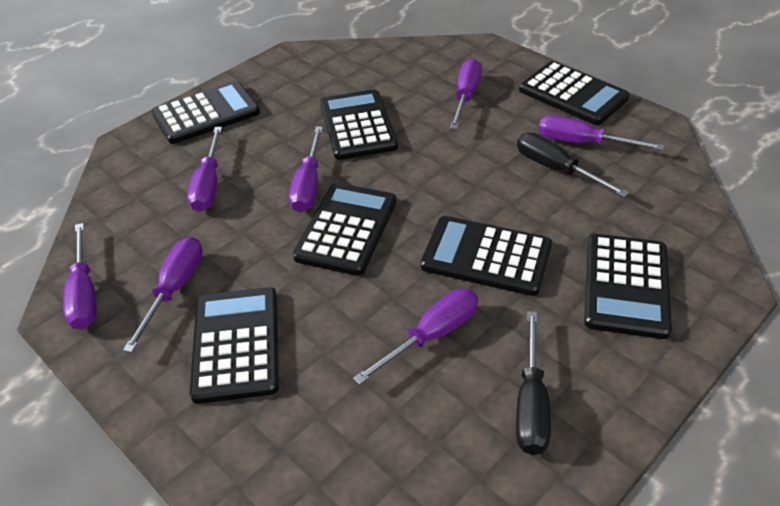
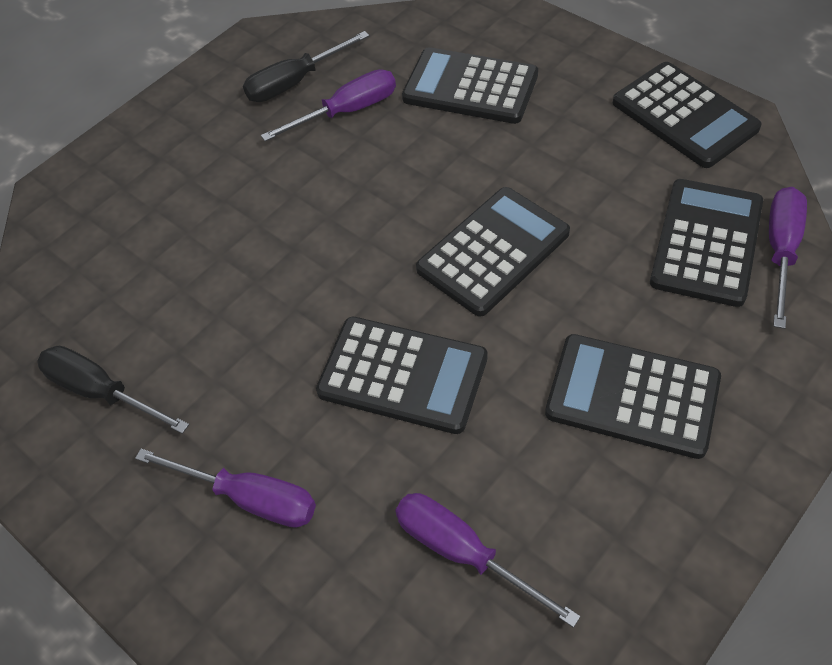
black calculator: [152,81,260,144] [190,287,279,404] [293,183,396,276] [320,89,398,160] [421,216,552,296] [519,61,630,125] [584,234,672,339] = 7 -> [316,317,488,434] [402,47,538,124] [416,187,570,317] [545,334,721,459] [613,62,762,168] [650,179,763,307] = 6
purple screwdriver: [63,223,97,329] [123,237,203,353] [187,127,222,212] [289,126,323,212] [353,289,478,385] [450,59,482,129] [539,115,664,150] = 7 -> [135,449,316,528] [261,69,396,141] [395,493,581,628] [769,187,807,329] = 4

